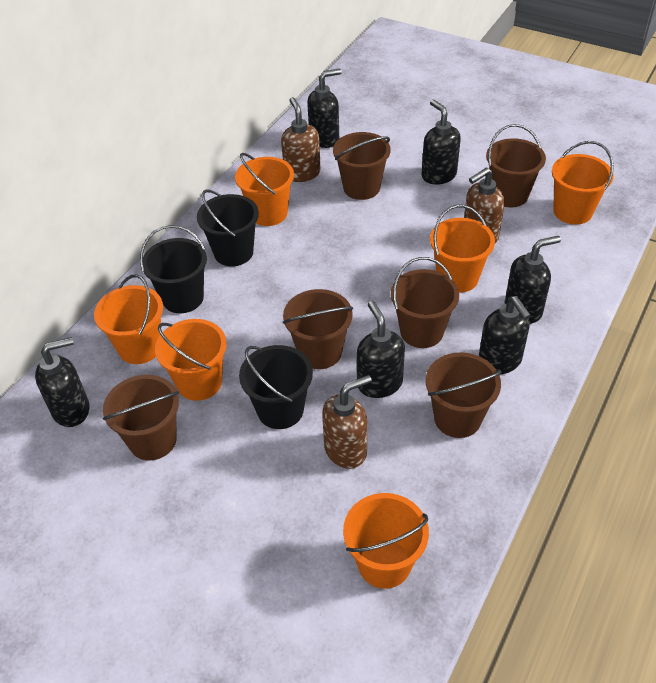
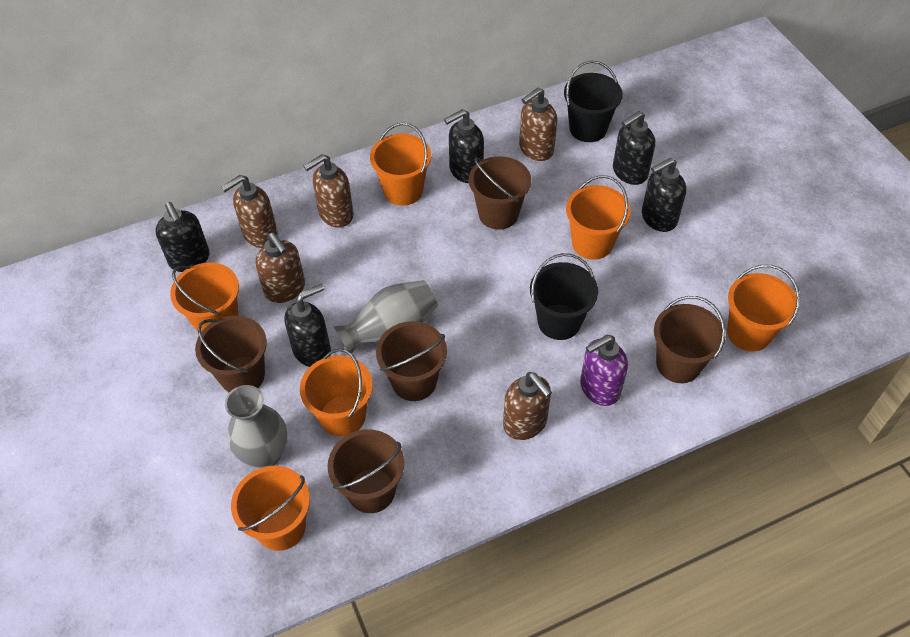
black bucket: [140,225,207,313] [197,189,259,266] [239,345,313,429] = 3 -> [530,253,598,340] [564,61,623,142] = 2
black soap dispenser: [35,337,89,427] [307,69,342,148] [357,301,405,398] [421,99,461,185] [479,296,531,374] [505,236,561,324] = 6 -> [155,202,210,272] [284,284,331,367] [444,109,484,183] [613,111,655,185] [642,158,686,232] = 5
brown bucket: [103,375,179,461] [283,289,353,369] [333,132,390,200] [391,257,459,348] [426,352,501,438] [486,124,546,207] = 6 -> [195,316,267,393] [328,429,404,513] [376,321,447,401] [469,156,531,230] [654,296,725,383] = 5
brown soap dispenser: [281,97,321,182] [322,375,372,469] [464,167,505,243] = 3 -> [221,175,278,248] [255,232,305,303] [304,154,354,228] [503,372,552,440] [519,88,557,161] = 5
grey vase: none = 0 -> [225,385,287,468] [334,280,438,353] = 2
purple soap dispenser: none = 0 -> [580,335,628,406] = 1

